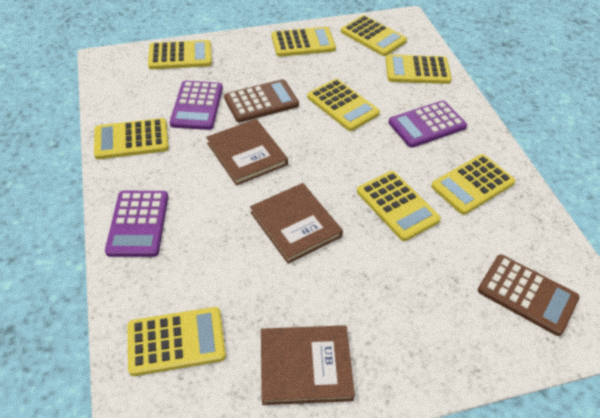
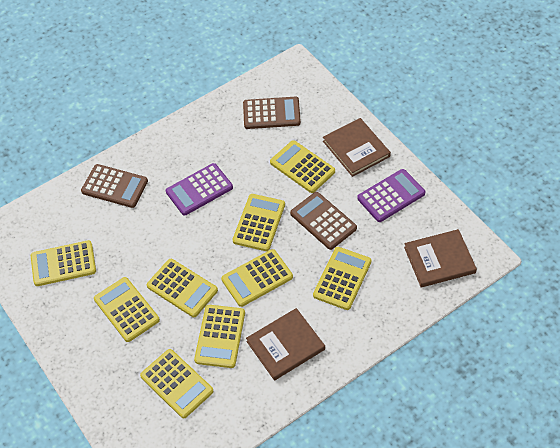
brown calculator: [224,79,299,122] [478,254,580,336] = 2 -> [81,164,148,208] [243,97,301,129] [290,192,357,250] = 3
purple calculator: [105,191,168,257] [170,81,223,130] [388,101,467,148] = 3 -> [166,163,233,216] [357,169,425,222] = 2

